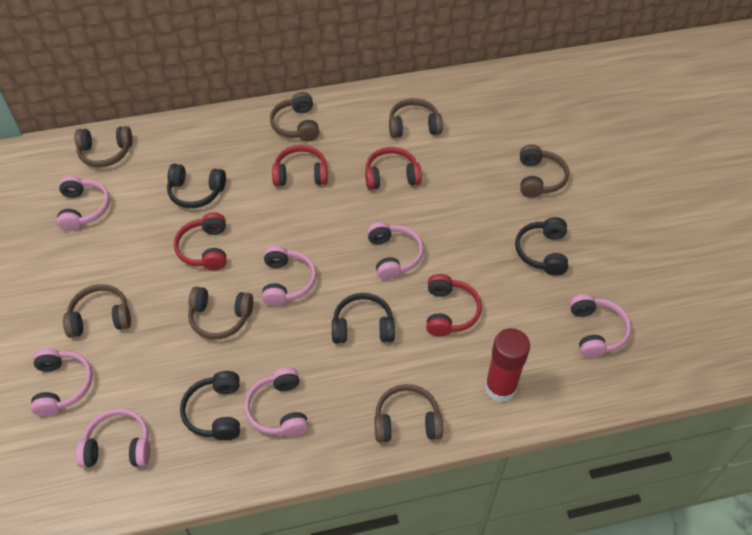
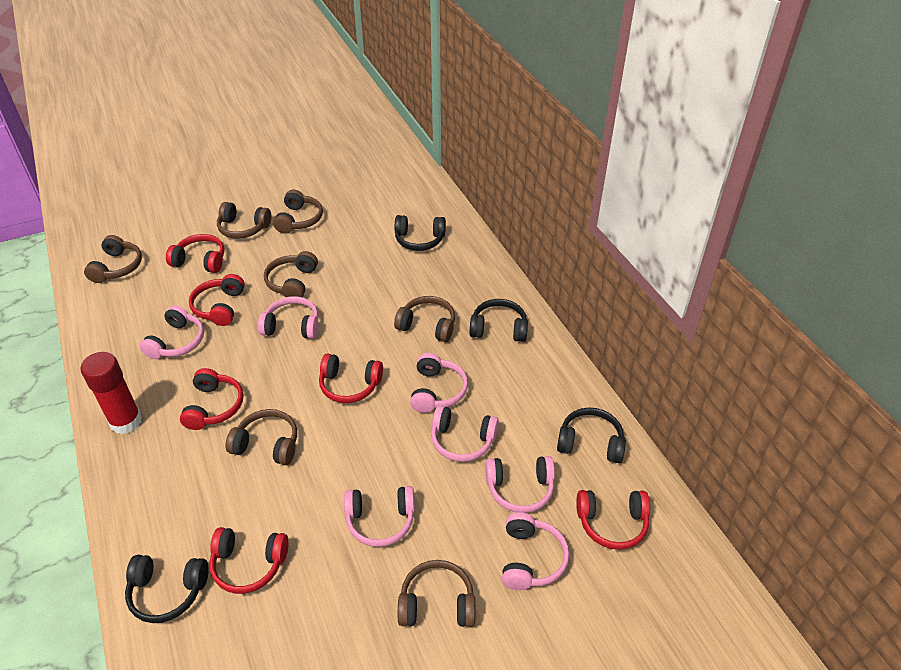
red headphones: [174,212,226,270] [272,145,328,186] [365,147,422,190] [426,274,482,336] = 4 -> [166,234,224,273] [180,368,244,430] [189,274,245,326] [209,527,289,594] [319,353,383,403] [576,490,650,550] = 6

